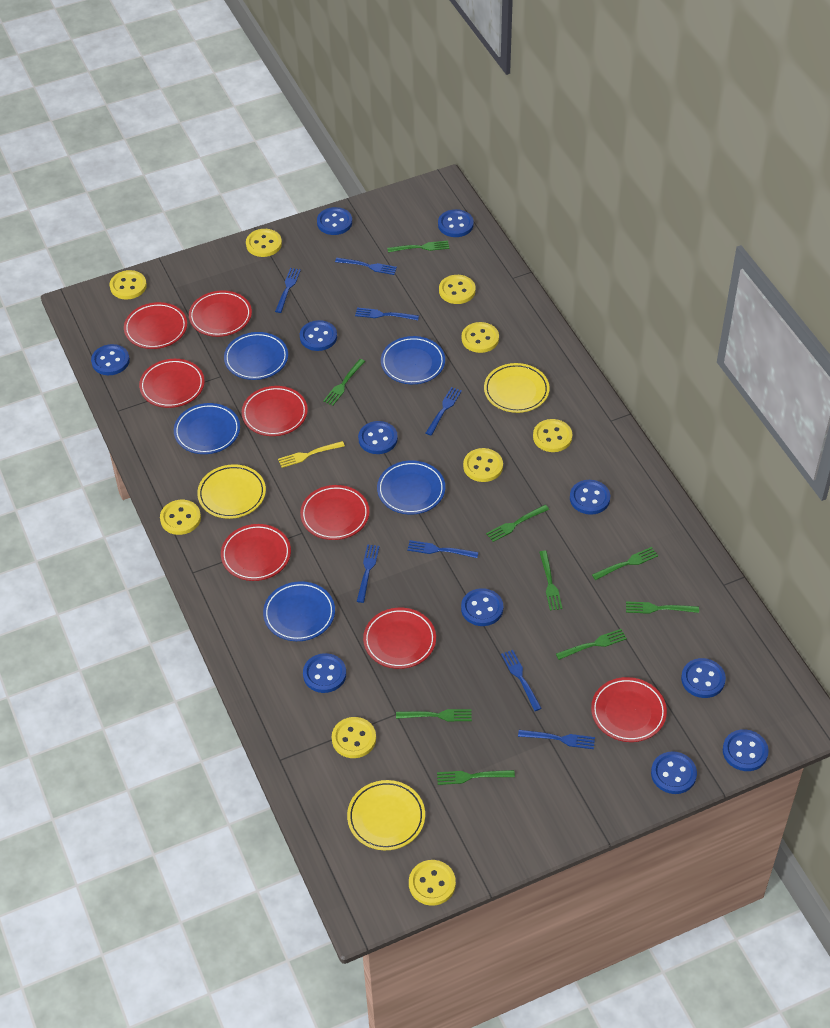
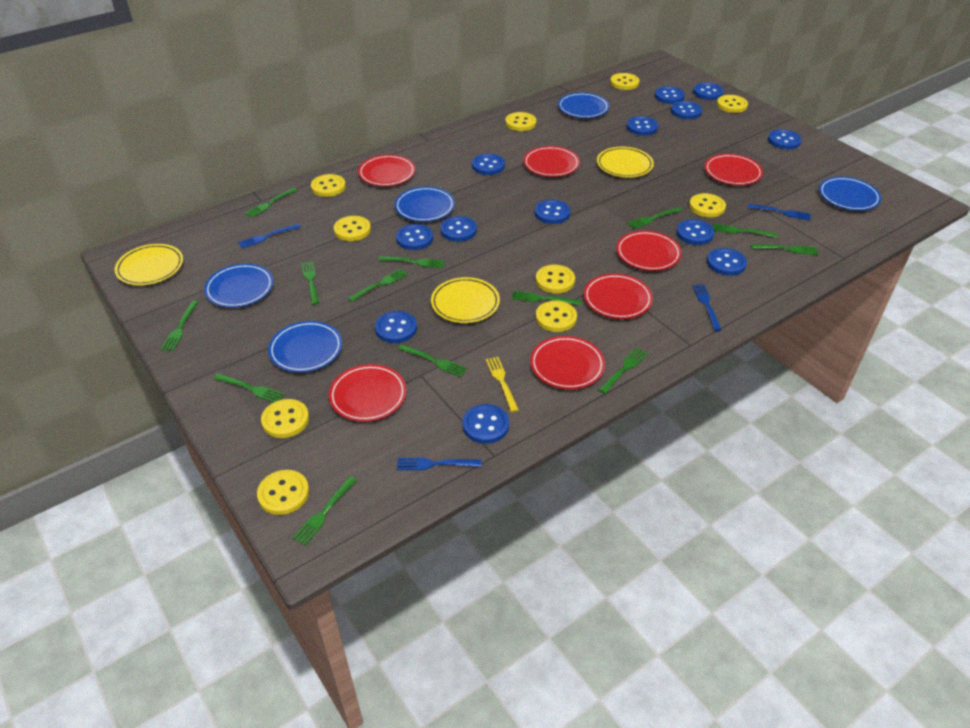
blue button: [91,344,130,375] [300,320,337,351] [303,653,346,693] [317,207,352,235] [358,421,398,454] [438,209,474,237] [461,588,503,626] [570,480,610,515] [651,751,697,794] [681,658,726,698] [723,729,769,771] = 11 -> [375,311,417,343] [396,224,433,250] [440,216,477,242] [462,404,509,444] [472,153,505,175] [534,199,570,224] [627,116,658,136] [655,86,685,104] [671,101,702,119] [676,219,714,245] [693,83,724,100] [707,248,747,276] [768,129,802,149] = 13
blue fork: [275,268,301,313] [335,258,397,275] [355,307,419,320] [357,544,380,603] [407,540,478,558] [426,387,462,436] [501,650,542,711] [518,730,595,749] = 8 -> [238,224,301,248] [397,458,481,470] [692,284,722,331] [748,204,811,221] = 4
green fork: [323,359,365,406] [387,241,449,252] [396,709,472,721] [437,770,515,785] [486,505,549,542] [539,551,563,611] [556,629,627,660] [592,547,658,580] [626,601,699,614] = 9 -> [161,301,199,351] [214,374,284,402] [245,188,297,218] [293,476,357,545] [301,261,319,305] [348,269,408,302] [379,256,445,268] [399,344,467,377] [512,291,581,305] [599,347,648,394] [627,207,683,229] [713,223,777,238] [751,244,818,255] = 13
red plate: [124,302,187,349] [139,359,205,408] [189,290,252,337] [221,524,291,581] [242,386,308,436] [300,485,369,540] [363,608,436,669] [591,677,667,742] = 8 -> [329,364,406,422] [358,155,415,186] [523,146,580,177] [530,336,605,390] [584,274,653,319] [616,231,682,271] [705,154,763,185] = 7
yellow button: [110,270,147,300] [160,500,201,535] [246,229,282,257] [332,717,376,758] [409,860,456,906] [439,275,476,304] [462,322,499,353] [463,448,503,482] [533,419,572,452] = 9 -> [257,470,309,515] [261,399,309,438] [311,174,346,197] [334,216,371,241] [505,112,536,131] [536,265,575,293] [536,301,577,332] [610,73,639,90] [689,193,726,217] [717,95,748,113] = 10

